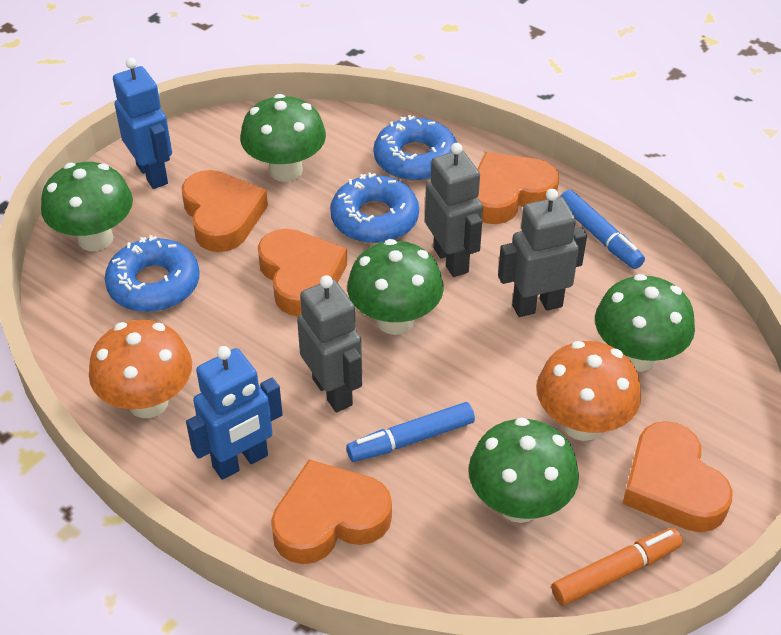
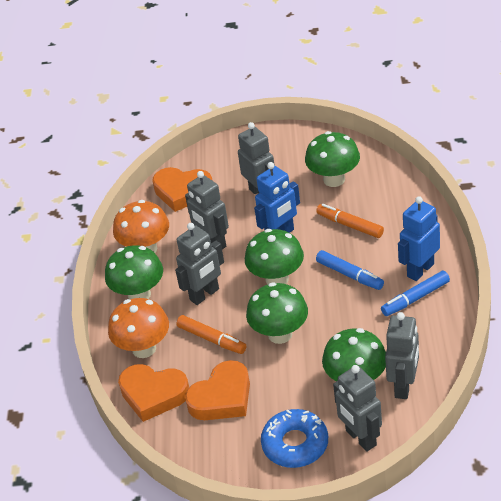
blue donut: [105,235,200,312] [330,172,419,244] [374,115,457,181] = 3 -> [261,409,328,468] = 1
grey robot: [297,275,362,412] [425,143,483,277] [498,189,587,317] = 3 -> [175,223,224,305] [185,171,229,249] [238,122,275,194] [333,365,382,452] [385,312,419,399] = 5
orange heart: [182,170,268,252] [258,229,347,316] [271,459,392,564] [477,152,559,224] [623,421,733,532] = 5 -> [118,364,189,422] [152,167,212,212] [185,360,250,420] = 3
orange marker: [551,528,683,606] = 1 -> [177,315,246,354] [316,204,384,238] = 2

